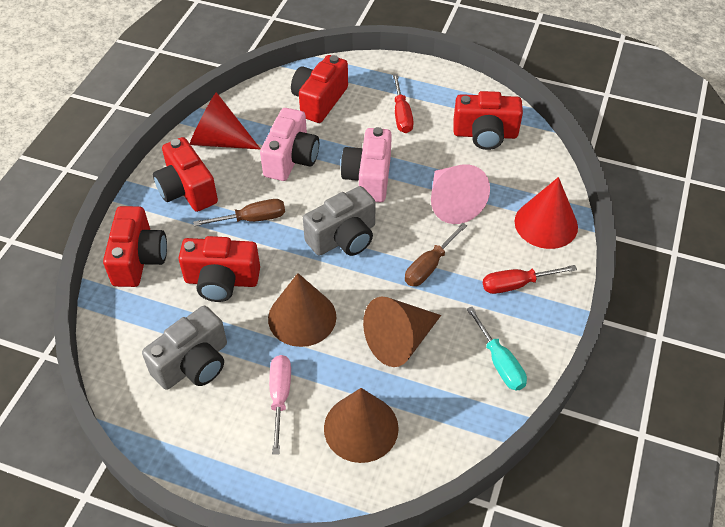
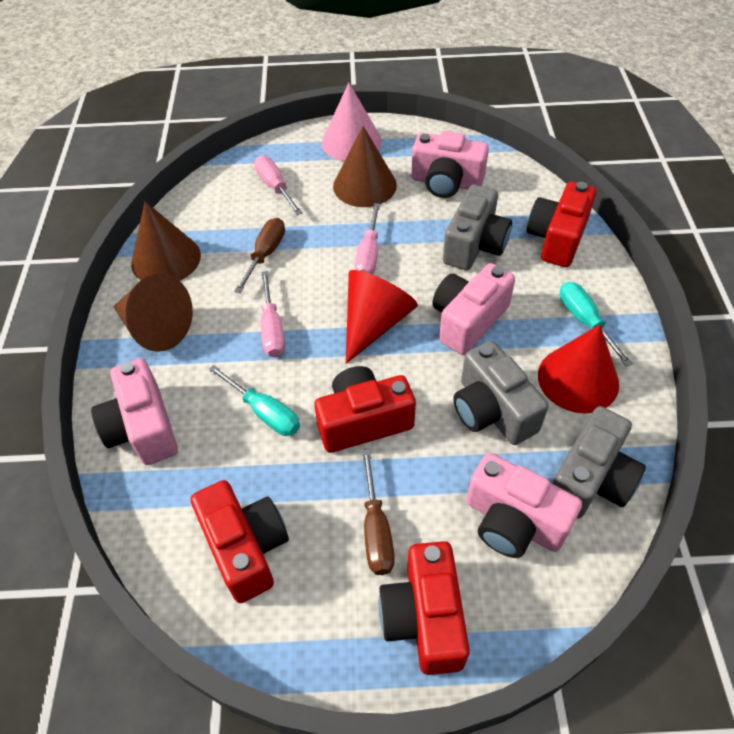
grey camera: [142,306,227,390] [303,186,376,256] = 2 -> [443,185,512,270] [453,341,548,445] [552,406,646,519] = 3
pink camera: [260,108,319,181] [341,127,392,202] = 2 -> [91,358,178,465] [411,131,489,198] [432,263,515,355] [466,453,582,558] = 4
pink screwdriver: [269,355,291,454] = 1 -> [254,156,303,215] [261,271,285,357] [355,203,380,275] = 3
red camera: [103,206,167,287] [153,137,218,212] [178,236,260,302] [291,55,348,123] [453,91,523,150] = 5 -> [191,480,289,603] [314,366,416,453] [378,541,470,675] [527,182,596,267] = 4
red screwdriver: [393,74,414,133] [483,265,577,294] = 2 -> none = 0
turquoise screwdriver: [467,307,527,391] = 1 -> [208,365,300,436] [560,282,633,367] = 2

